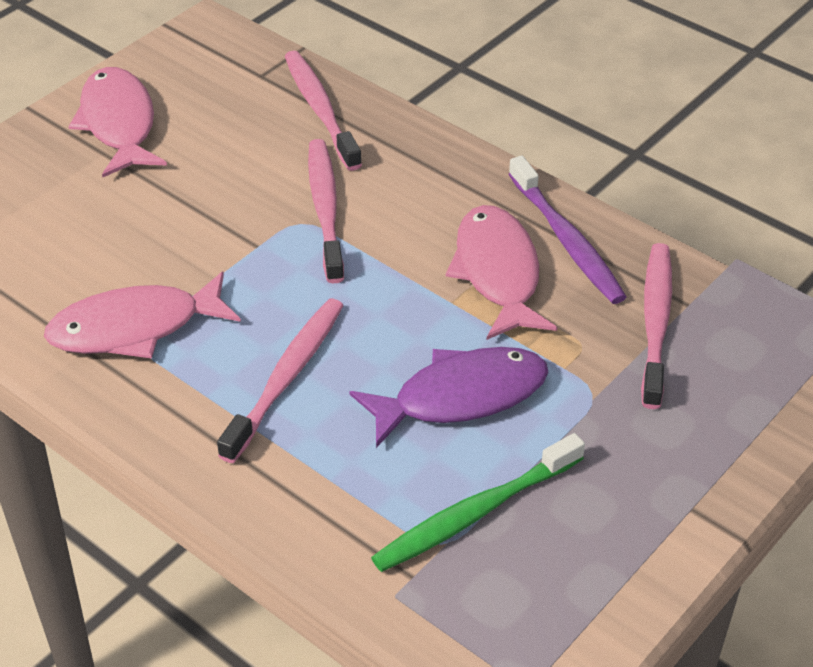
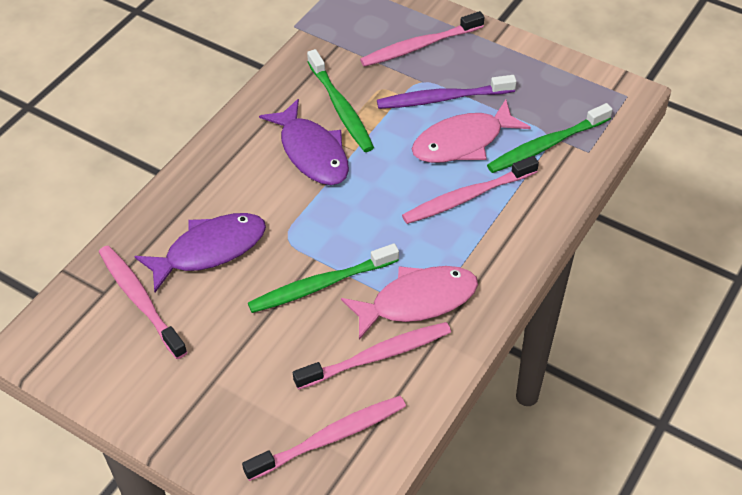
green toothbrush: [371,433,585,572] = 1 -> [248,243,399,313] [307,49,374,152] [487,103,613,173] = 3
pink fish: [44,272,241,359] [68,67,167,177] [446,205,557,340] = 3 -> [341,266,478,340] [412,99,531,163] = 2
pink toothbrush: [217,299,344,463] [285,51,362,171] [308,139,344,283] [641,243,672,409] = 4 -> [99,246,187,359] [242,396,406,481] [293,322,451,390] [360,11,484,67] [402,156,539,224] = 5
purple fish: [350,347,549,448] = 1 -> [134,213,266,292] [259,99,349,185] = 2

